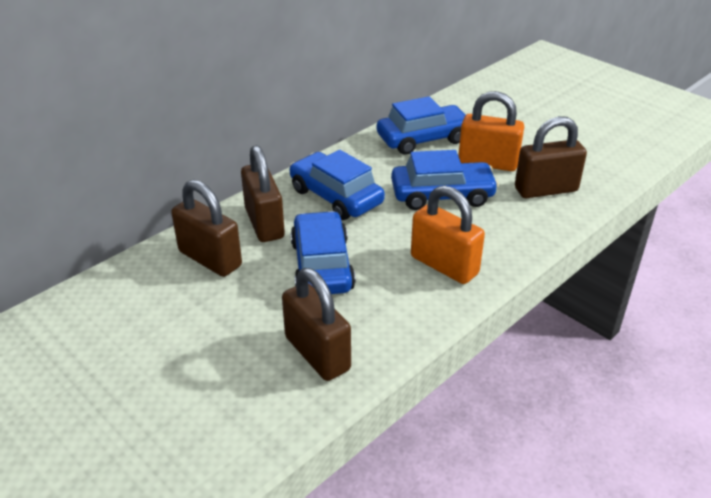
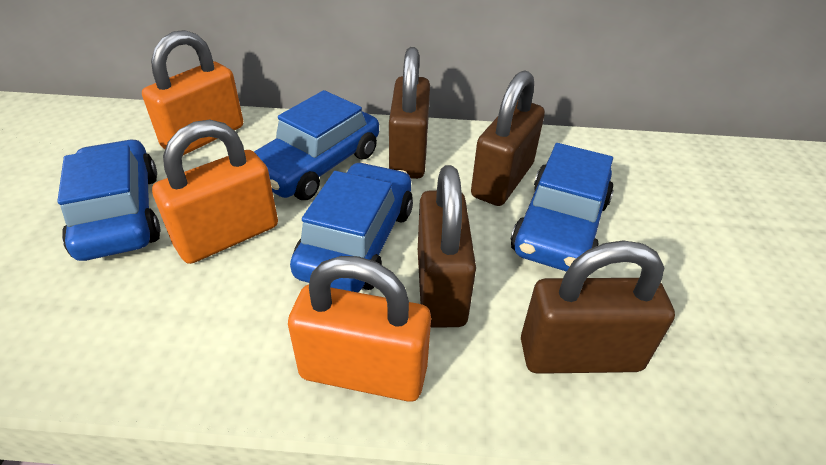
orange padlock: [411,185,485,284] [458,91,524,171] = 2 -> [142,30,243,155] [152,120,278,264] [288,256,431,402] = 3

